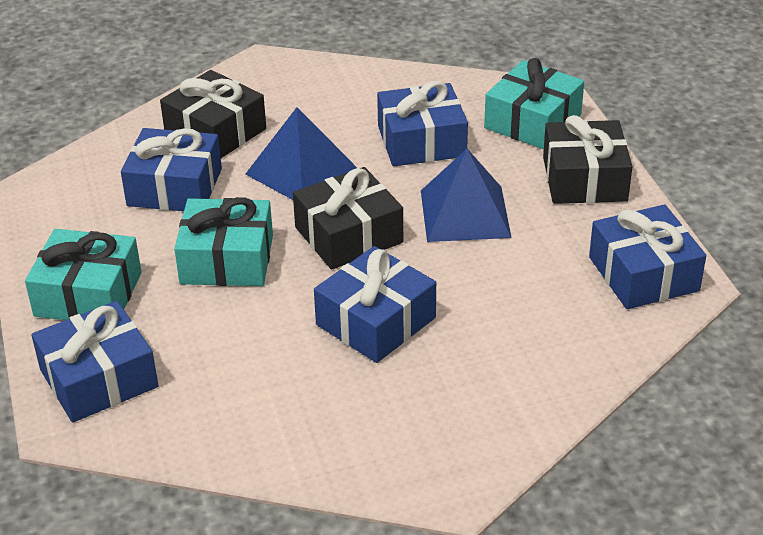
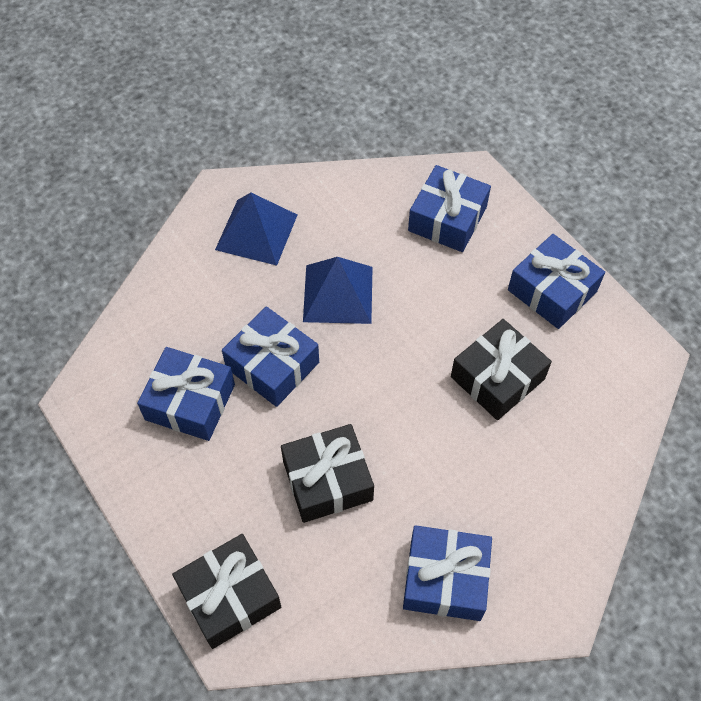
turquoise gift: [25,229,142,320] [174,197,273,286] [484,58,584,149] = 3 -> none = 0

